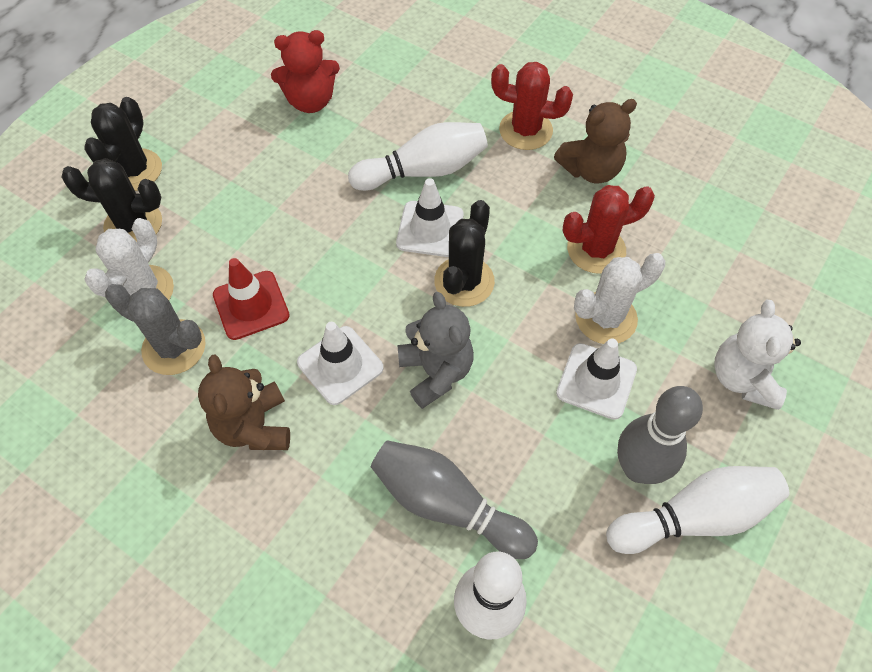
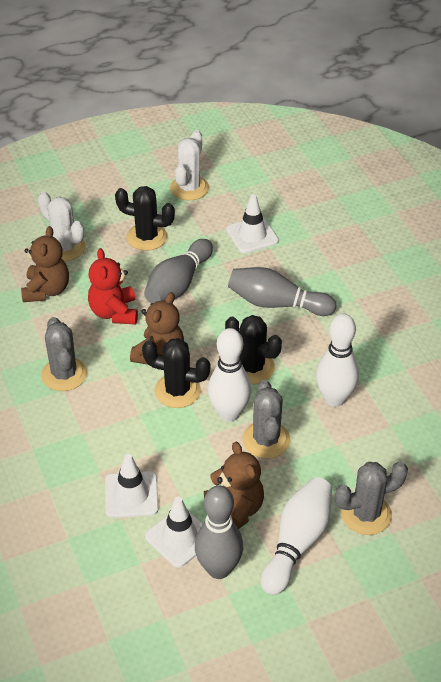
brown teddy bear: [198,354,290,450] [554,99,637,183] = 2 -> [21,226,69,302] [130,292,184,365] [204,442,264,529] = 3
grey bowling pin: [371,440,538,559] [617,386,703,484] = 2 -> [144,239,213,303] [195,485,243,579] [228,267,336,316] = 3
grey cactus: [105,284,206,375] = 1 -> [41,317,87,391] [242,380,290,459] [335,462,408,535] = 3
grey teddy bear: [397,292,474,409] = 1 -> none = 0
red cactus: [491,62,573,150] [562,185,655,274] = 2 -> none = 0
red traffic cone: [213,258,290,340] = 1 -> none = 0
white teddy bear: [714,300,801,410] = 1 -> none = 0

